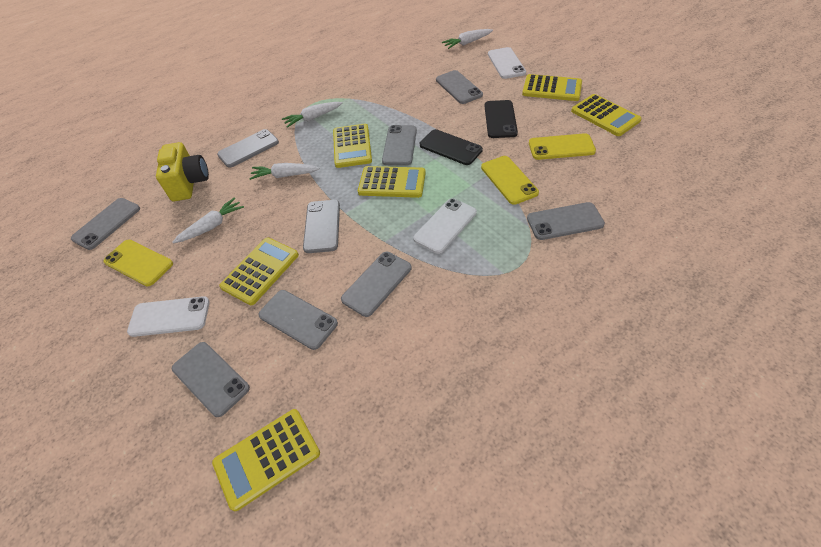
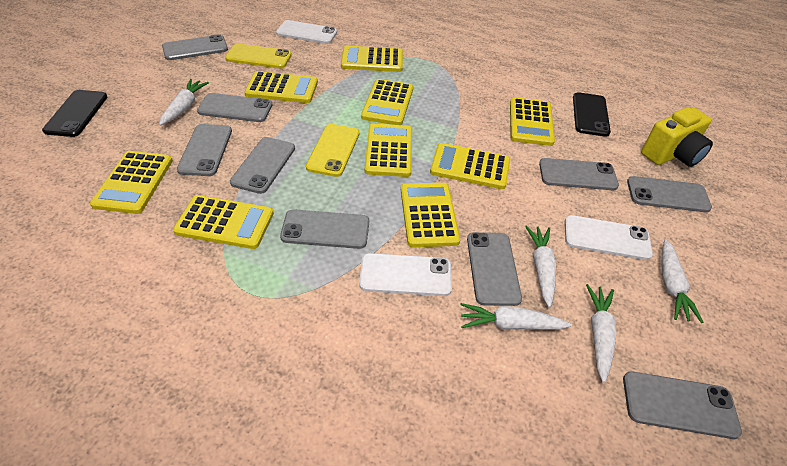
white carrot: [173,198,244,243] [249,163,320,180] [282,102,342,128] [442,29,493,49] = 4 -> [159,79,209,126] [460,303,572,330] [525,226,556,308] [586,284,616,383] [662,239,704,323] = 5
yellow calculator: [212,409,320,511] [219,238,299,305] [333,124,372,168] [358,166,426,198] [522,74,582,101] [571,94,642,136] = 6 -> [90,151,173,214] [173,195,274,249] [244,71,318,103] [341,46,403,72] [361,79,413,125] [364,124,412,177] [401,183,460,247] [430,143,510,189] [510,97,555,146] = 9
yellow phone: [103,240,173,286] [481,156,539,205] [529,133,596,160] = 3 -> [225,44,292,68] [306,124,359,177] = 2

